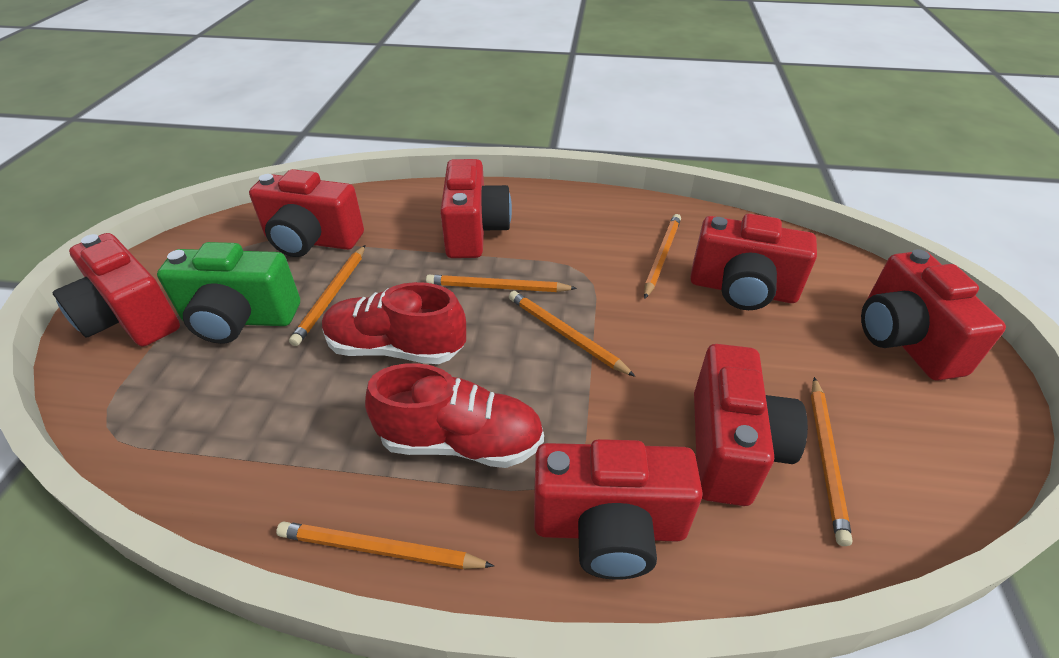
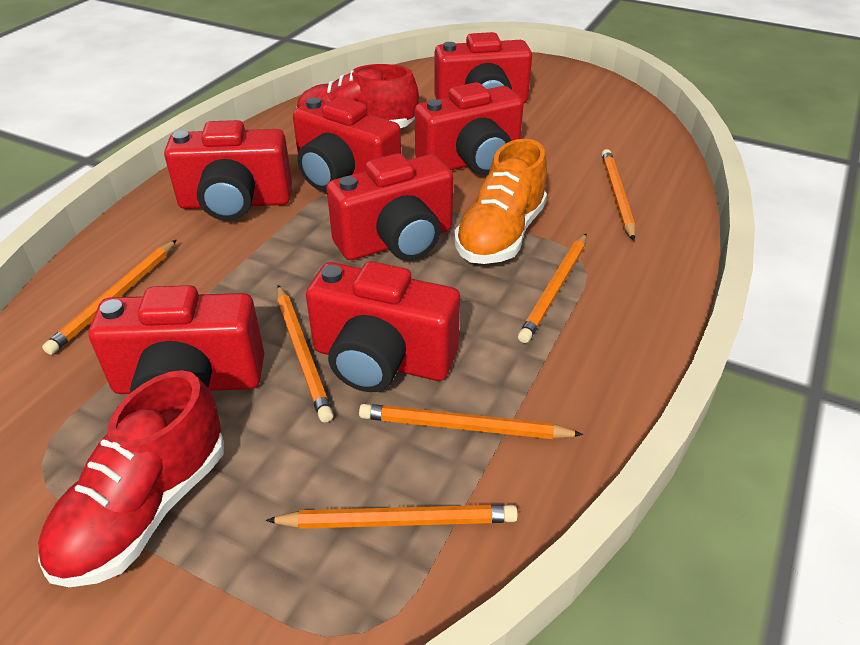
green camera: [157,242,300,344] = 1 -> none = 0
orange shoe: none = 0 -> [454,139,547,264] = 1

